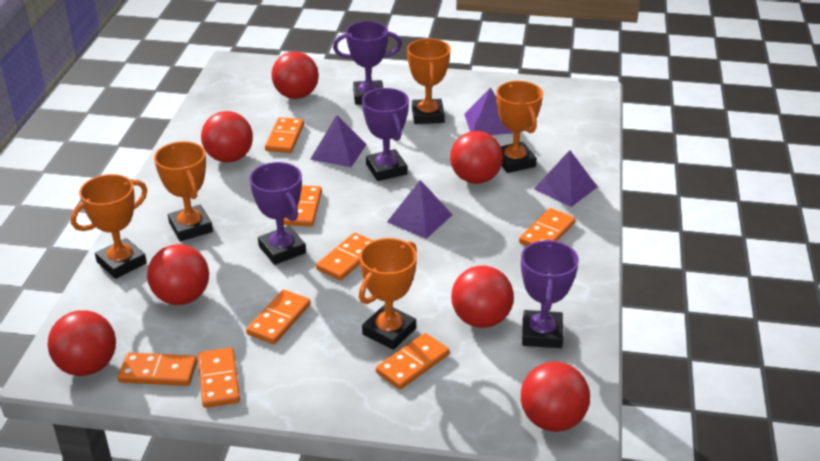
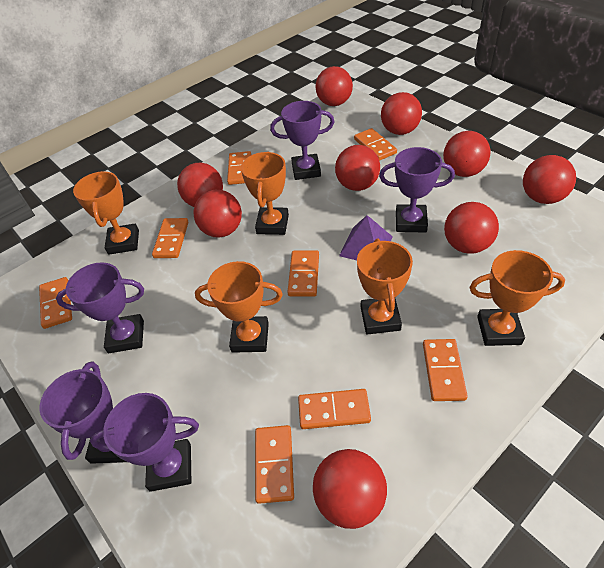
purple pyramid: [310,115,367,167] [387,180,452,239] [464,87,513,135] [534,150,598,207] = 4 -> [339,215,393,260] = 1
purple trophy: [249,162,306,265] [333,21,402,105] [362,88,409,181] [521,239,579,348] = 4 -> [40,361,127,464] [56,262,144,353] [90,393,199,492] [270,101,335,180] [379,147,455,233] = 5
red ball: [48,310,116,376] [147,244,209,305] [201,111,253,163] [271,51,319,99] [450,131,503,184] [451,266,514,328] [521,362,590,432] = 7 -> [177,163,223,207] [194,190,242,237] [313,449,387,529] [316,66,353,106] [335,145,380,191] [381,92,422,135] [443,131,490,177] [444,202,499,254] [523,155,576,204] = 9

